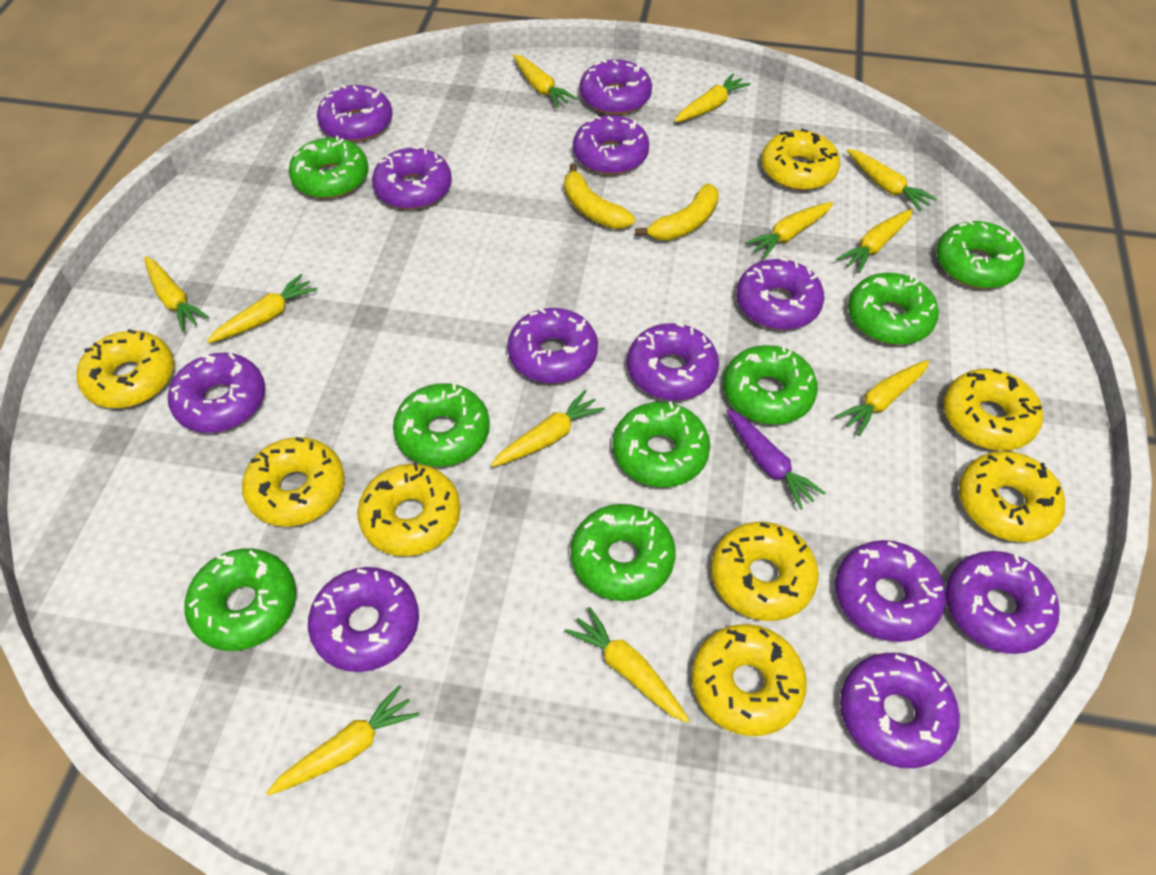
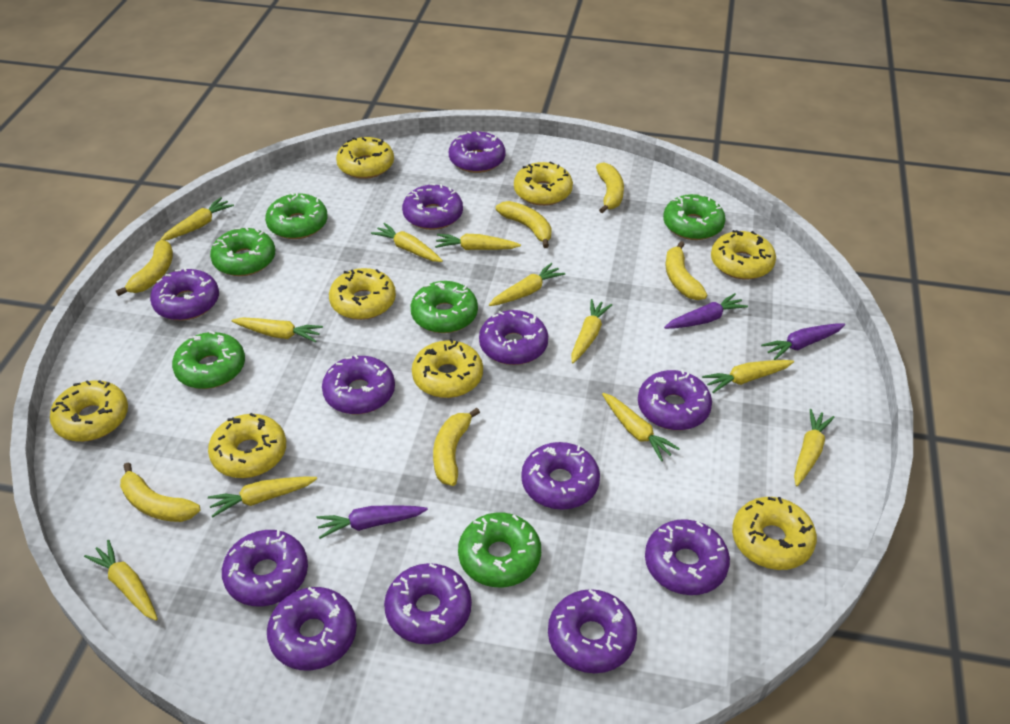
green donut: [184,548,296,651] [289,136,369,199] [393,383,490,467] [571,504,675,601] [613,401,710,487] [723,345,818,425] [848,273,939,345] [936,220,1025,289] = 8 -> [172,331,245,389] [210,227,275,276] [265,192,328,239] [411,281,478,333] [458,513,541,587] [663,194,725,240] = 6
purple carrot: [727,409,825,510] = 1 -> [316,505,428,539] [664,293,748,329] [761,324,845,360] = 3
yellow banana: [564,163,635,229] [635,183,719,241] = 2 -> [116,240,173,296] [120,462,200,522] [433,408,480,486] [496,201,552,248] [596,162,624,214] [665,241,707,300] = 6

